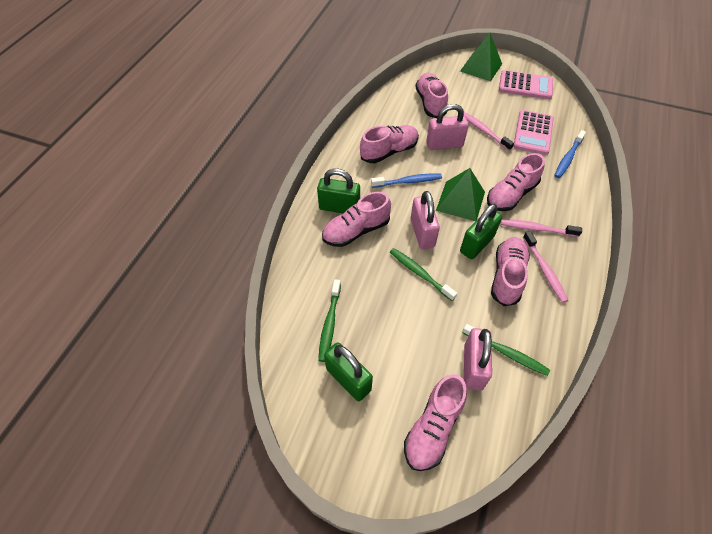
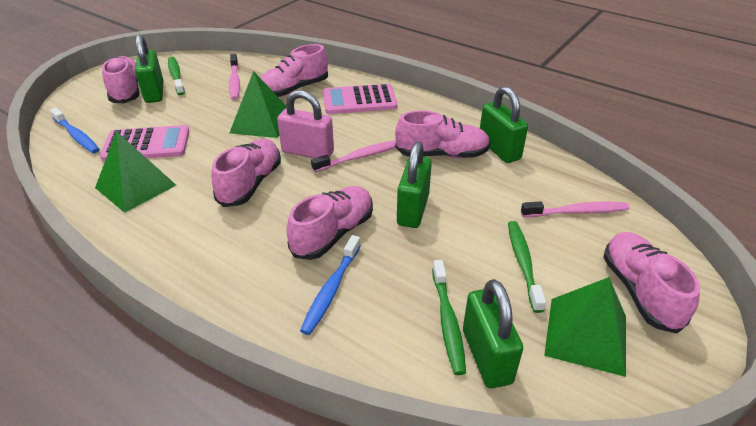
green padlock: [317,169,360,214] [324,342,373,401] [460,204,502,259] = 3 -> [135,34,163,103] [397,142,432,228] [463,279,523,388] [480,86,528,163] = 4
green pyramid: [436,168,485,221] [460,32,502,81] = 2 -> [95,131,176,213] [230,71,286,138] [544,277,626,377] = 3
pink padlock: [411,191,440,249] [426,104,469,150] [464,328,492,391] = 3 -> [277,90,334,158] = 1

